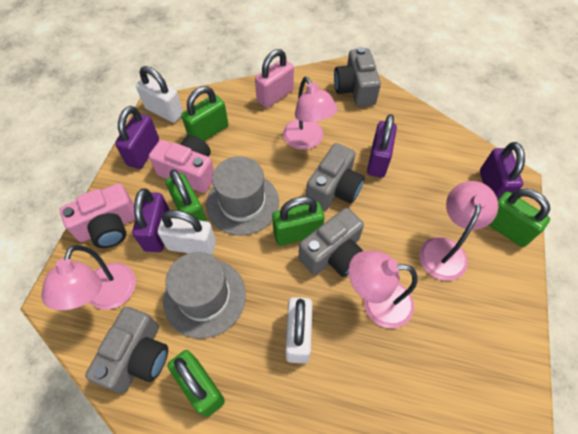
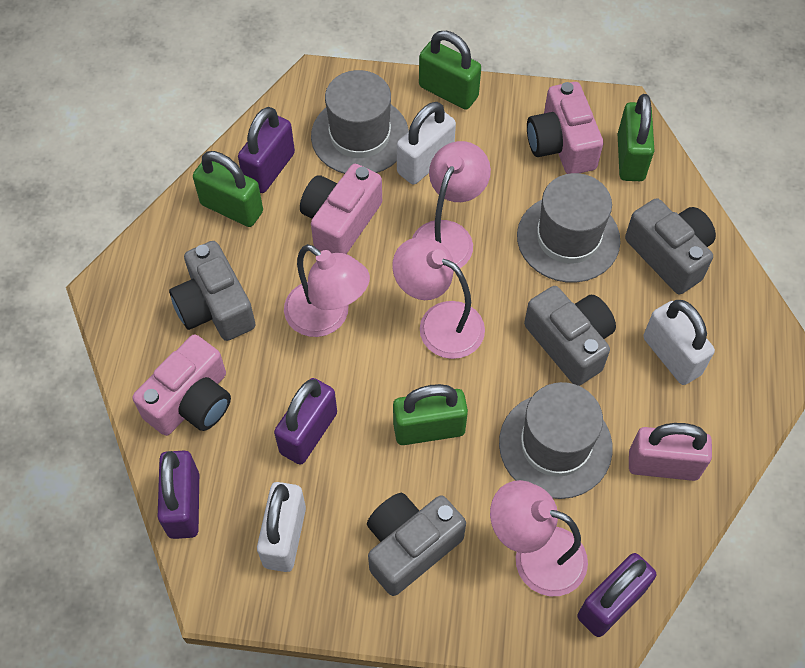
green padlock: [165,169,207,221] [168,350,225,417] [181,86,228,141] [272,196,325,246] [489,189,550,247] = 5 -> [193,151,263,227] [393,384,468,445] [419,31,481,110] [618,94,654,181] = 4
grey hat: [163,252,246,339] [206,156,279,235] = 2 -> [311,70,409,174] [499,382,613,499] [517,173,620,283] = 3
pink camera: [59,183,135,248] [149,135,214,193] = 2 -> [132,334,231,436] [300,164,382,254] [527,82,603,174] = 3

